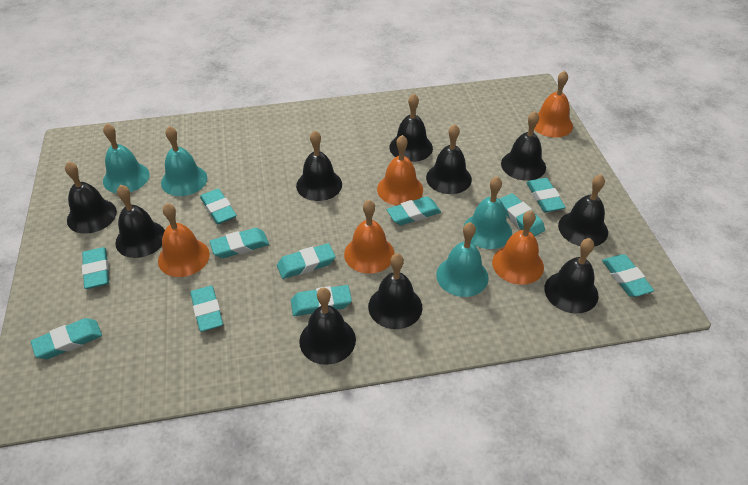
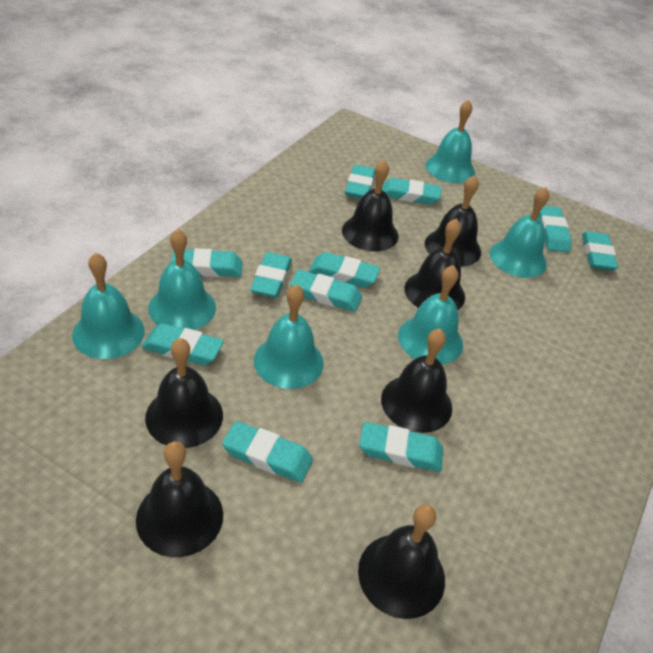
black bell: [65,161,117,234] [115,185,165,258] [296,131,342,201] [299,288,356,365] [368,253,422,329] [390,94,433,162] [426,124,472,194] [501,111,546,181] [544,238,599,313] [558,175,608,247] = 10 -> [136,441,223,557] [145,338,223,448] [342,160,398,251] [358,504,445,619] [381,329,452,433] [404,219,465,310] [425,175,481,267] = 7
orange bell: [158,203,210,277] [344,200,395,274] [377,135,423,205] [492,210,544,285] [534,71,573,138] = 5 -> none = 0
turquoise bell: [103,123,150,193] [161,126,207,196] [436,222,489,297] [463,176,512,249] = 4 -> [72,253,145,359] [148,229,216,330] [254,284,324,389] [398,265,463,364] [426,100,475,183] [490,187,549,278] = 6

